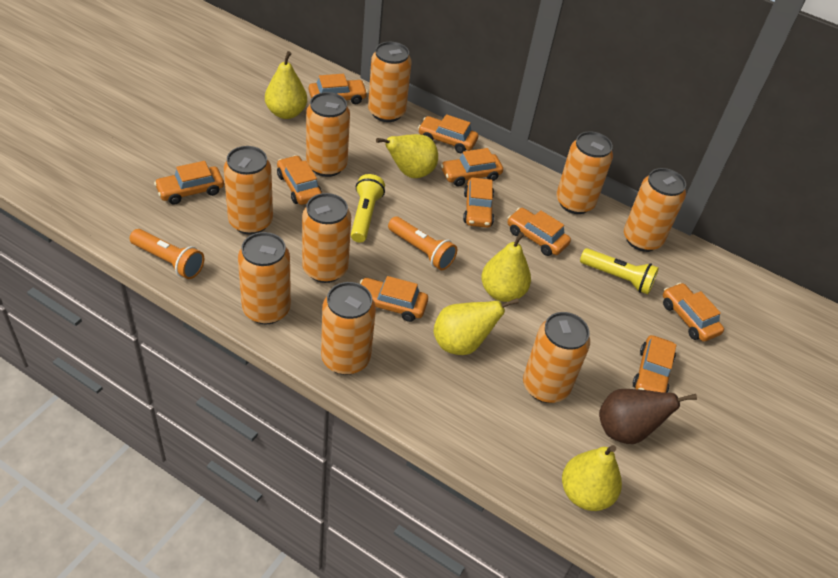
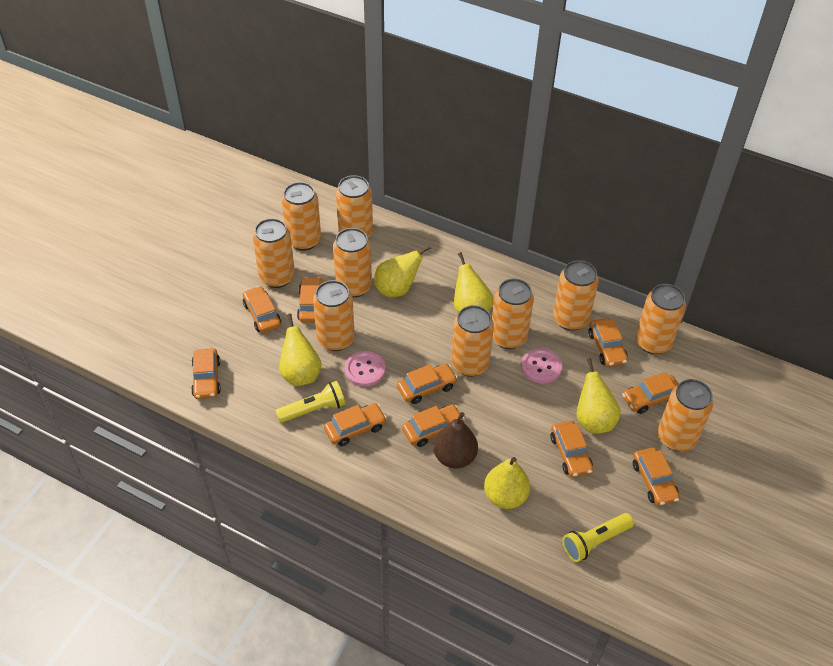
orange can: [224,146,273,235] [238,232,291,324] [302,193,351,283] [306,92,350,177] [321,282,376,375] [368,42,412,122] [523,312,590,403] [556,131,613,214] [624,168,686,252] = 9 -> [253,218,295,288] [282,182,321,251] [313,280,355,351] [333,228,372,298] [336,175,373,238] [451,305,494,377] [492,278,534,349] [553,260,599,331] [636,284,686,354] [658,379,713,451] = 10
orange flashlight: [130,229,204,279] [388,216,457,270] = 2 -> none = 0
pink button: none = 0 -> [345,351,386,387] [521,348,562,384] = 2

